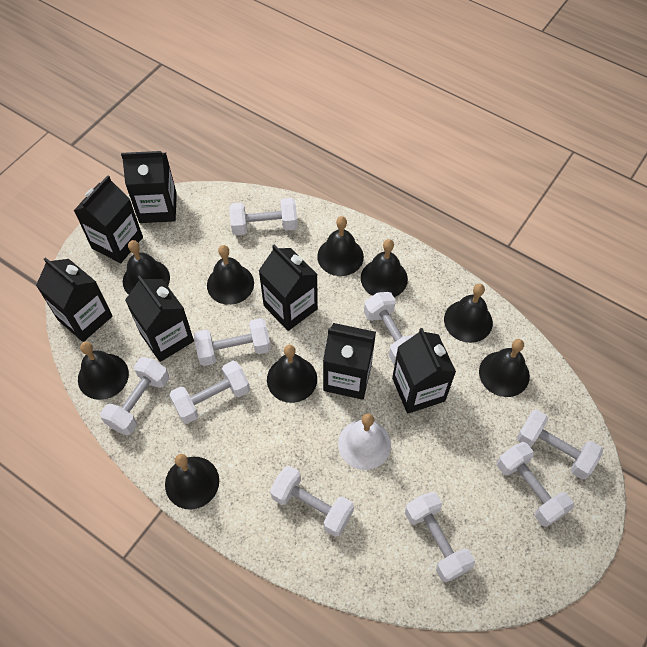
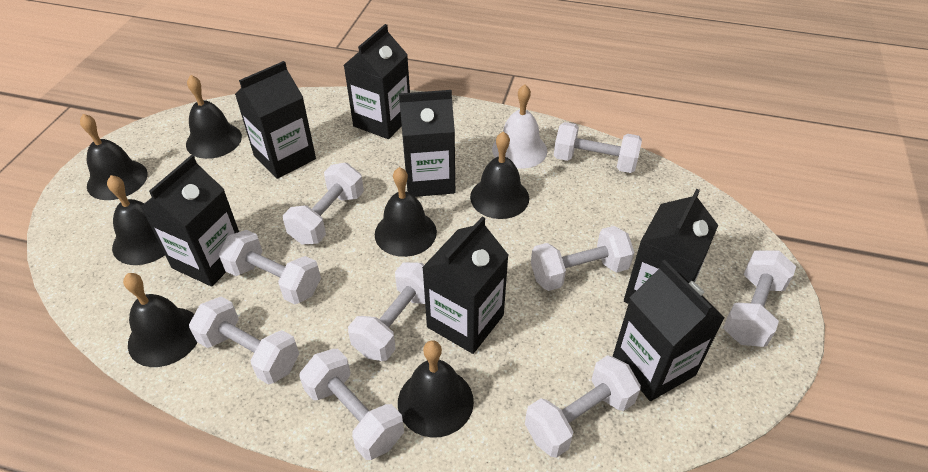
black bell: [78,342,129,400] [123,240,170,295] [165,454,219,509] [207,245,254,305] [267,345,317,403] [317,216,364,276] [361,239,408,297] [444,284,493,343] [479,339,530,397] = 9 -> [80,114,148,200] [107,175,165,265] [123,273,198,367] [186,75,242,159] [375,167,437,257] [398,340,474,438] [470,131,529,219] = 7

